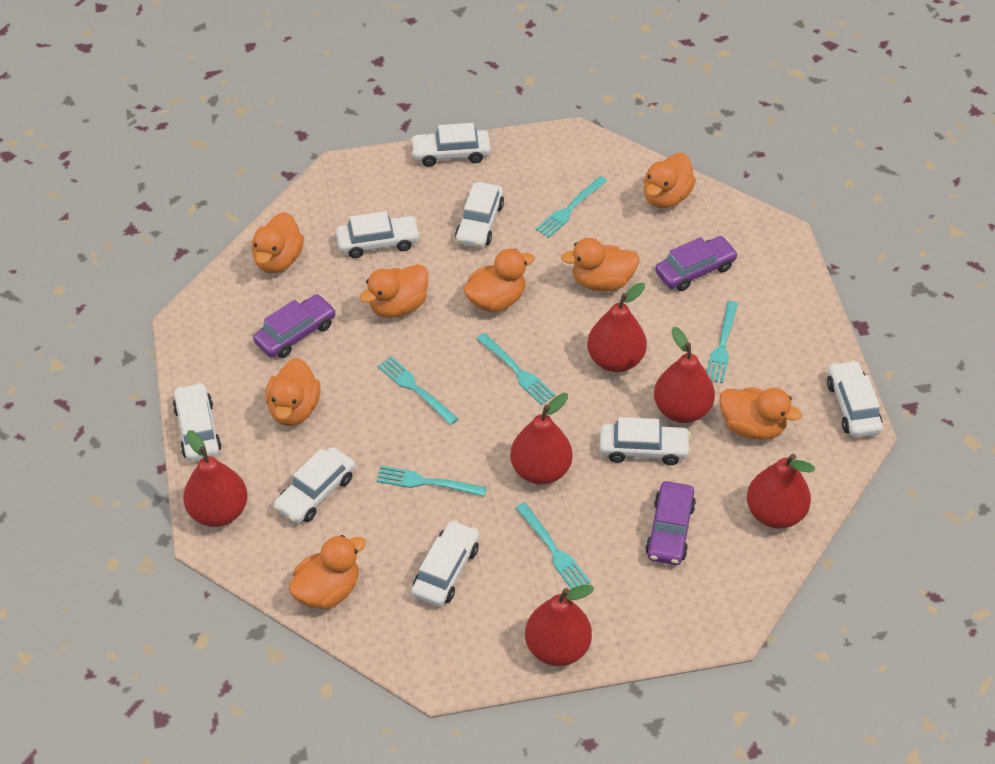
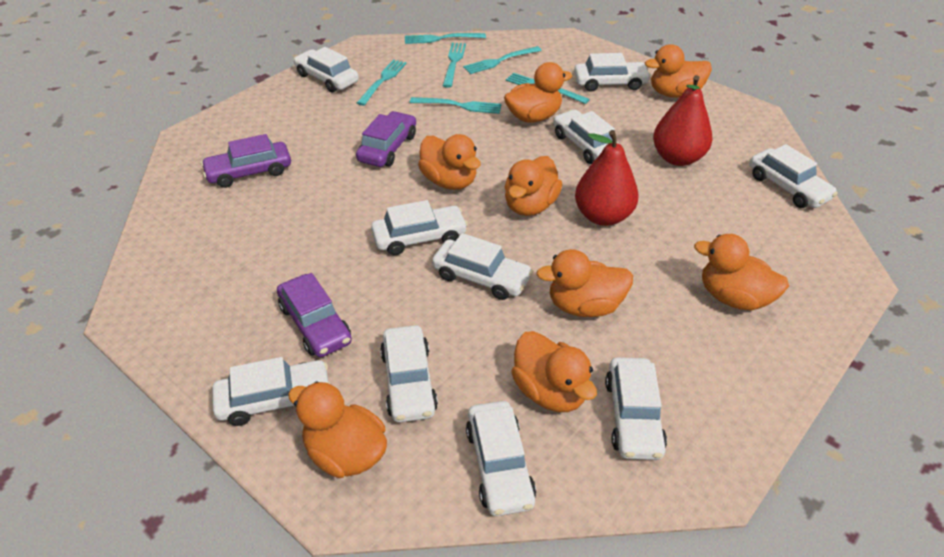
red pear: [183,430,248,527] [510,393,573,484] [525,585,594,666] [587,283,647,372] [654,327,715,423] [747,454,815,529] = 6 -> [575,130,639,226] [653,75,712,166] = 2
white car: [173,383,222,462] [273,447,355,524] [336,211,420,258] [410,123,491,167] [411,520,479,607] [455,182,504,248] [600,417,691,465] [827,360,883,438] = 8 -> [212,357,330,426] [294,47,359,92] [371,200,468,255] [380,325,438,423] [432,233,533,300] [466,401,536,516] [553,110,621,164] [574,53,651,92] [605,357,667,460] [750,144,838,208] = 10

